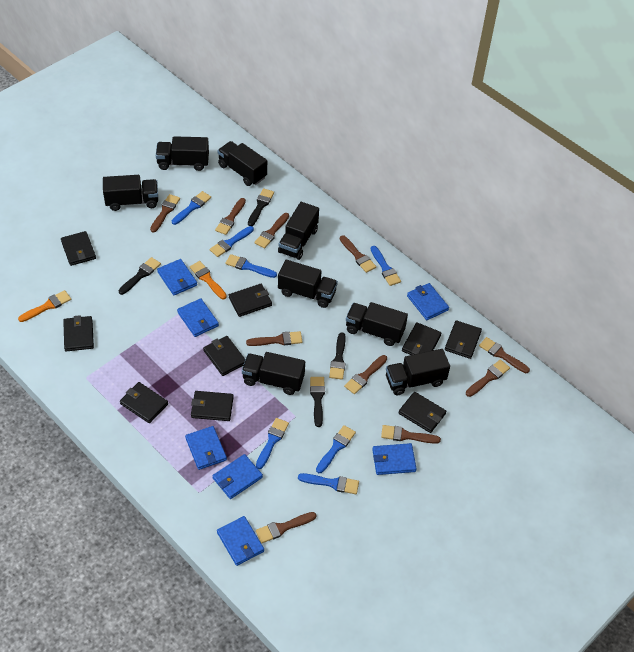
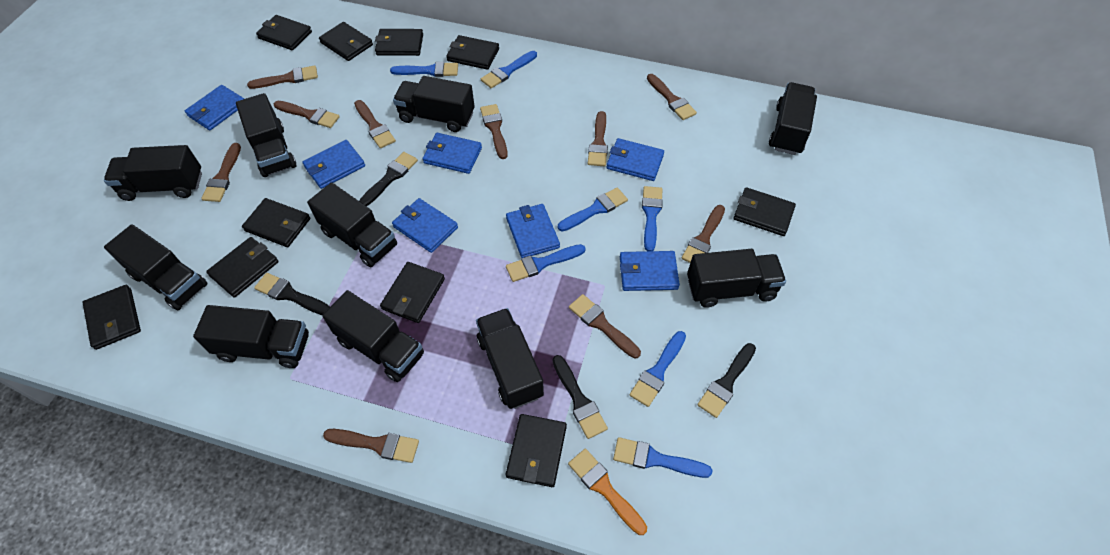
black truck: [103,175,158,211] [156,136,209,171] [218,141,267,186] [242,352,305,395] [278,202,319,260] [278,260,338,308] [346,302,408,346] [386,349,450,395] = 8 -> [104,145,202,201] [104,224,208,310] [193,305,309,368] [236,93,297,177] [307,182,397,267] [322,290,424,382] [393,76,475,132] [476,308,544,409] [687,249,786,308] [769,82,817,155] = 10
black wallet: [61,231,96,266] [63,315,94,351] [120,382,168,423] [191,391,234,421] [203,336,245,376] [229,284,272,317] [399,392,446,433] [402,322,441,355] [445,320,482,359] = 9 -> [82,285,141,350] [206,237,279,298] [242,198,310,247] [256,15,312,50] [319,22,373,61] [375,29,423,56] [380,262,445,323] [446,35,499,70] [506,414,567,487] [733,187,796,236] = 10
orange brush: [18,290,71,322] [190,261,227,299] = 2 -> [568,448,647,535] = 1

